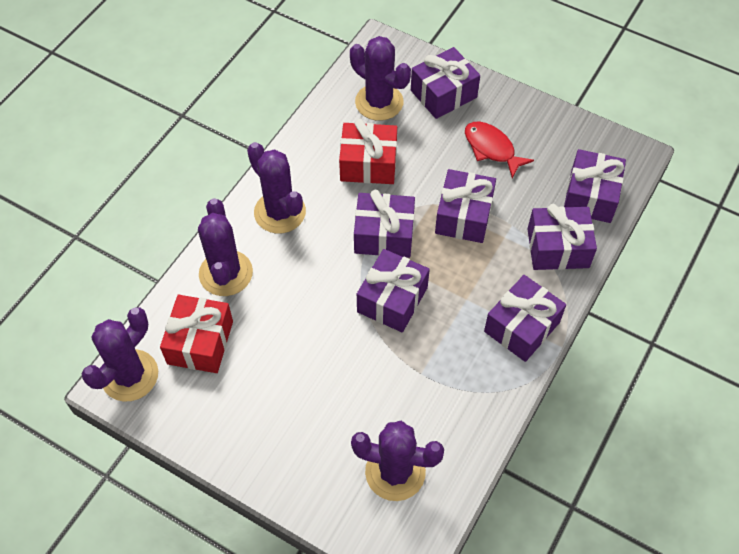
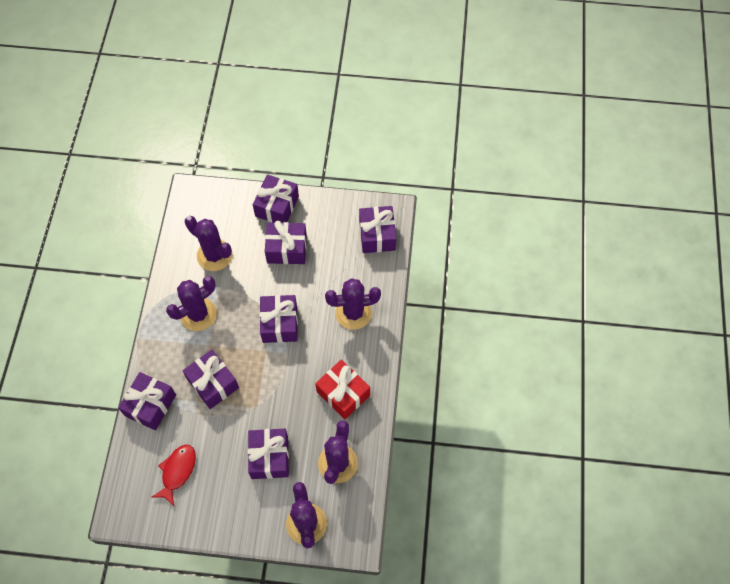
red gift: [160,295,233,373] [339,119,397,184] = 2 -> [315,360,370,419] = 1

